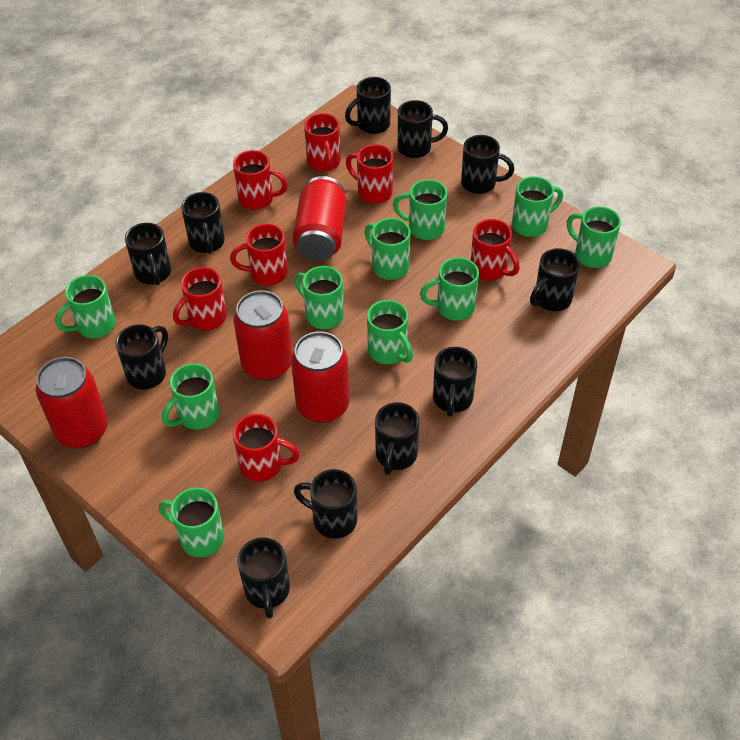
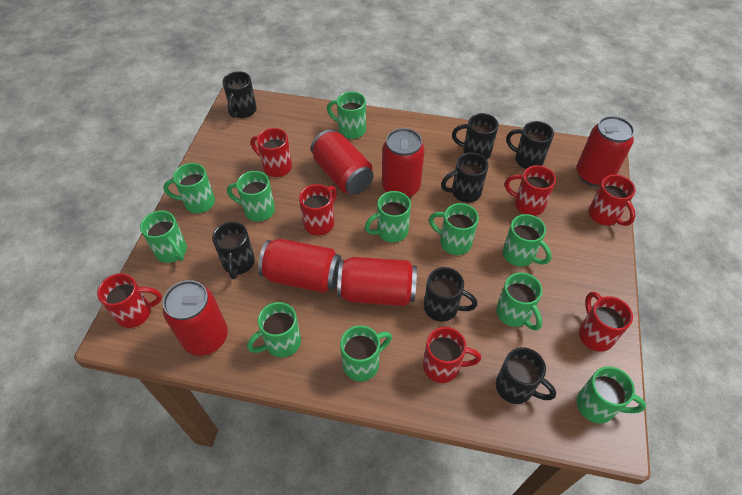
black mug: [115,324,168,389] [125,223,171,285] [181,192,225,254] [237,537,290,619] [294,469,357,539] [345,77,391,134] [375,402,420,475] [398,100,448,158] [433,347,477,417] [461,135,514,194] [530,248,580,311] = 11 -> [212,222,255,279] [222,71,257,118] [424,267,477,321] [441,152,488,203] [452,113,499,160] [496,347,556,404] [506,121,554,169] = 7
green mug: [55,275,116,338] [159,488,224,557] [162,363,219,430] [294,266,344,329] [364,218,410,280] [367,300,413,364] [393,179,447,240] [420,257,479,321] [512,176,563,237] [567,206,621,268] = 10 -> [140,210,187,263] [163,163,215,213] [227,171,275,222] [247,302,301,357] [327,91,366,139] [340,325,392,381] [365,191,411,243] [429,203,479,255] [496,272,542,331] [503,214,552,267] [577,366,646,424] = 11
red can: [36,357,108,449] [233,290,292,381] [291,331,349,423] [293,176,347,261] = 4 -> [163,280,228,356] [258,239,341,293] [311,130,374,195] [337,257,417,306] [382,128,425,198] [577,116,635,187] = 6

